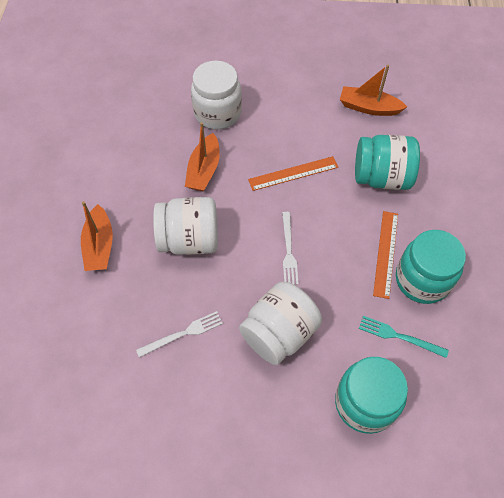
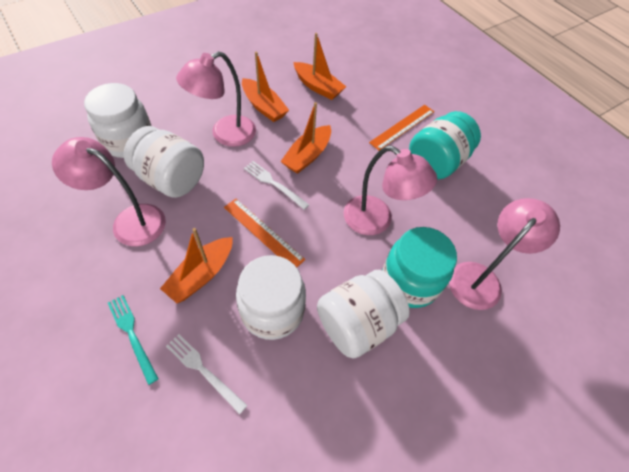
orange boat: [81,201,113,271] [185,122,220,191] [340,65,407,116] = 3 -> [160,228,233,303] [242,51,289,122] [280,102,331,174] [293,33,346,100] = 4
pink lamp: none = 0 -> [52,137,166,246] [176,51,256,147] [344,146,437,235] [449,198,560,310] = 4
turquoise jar: [335,357,408,434] [355,135,420,190] [396,230,466,304] = 3 -> [382,227,457,308] [409,111,481,179] = 2
white jar: [153,197,218,255] [191,61,242,130] [239,282,322,365] = 3 -> [84,83,151,158] [124,126,204,198] [236,255,306,340] [317,270,410,359] = 4

